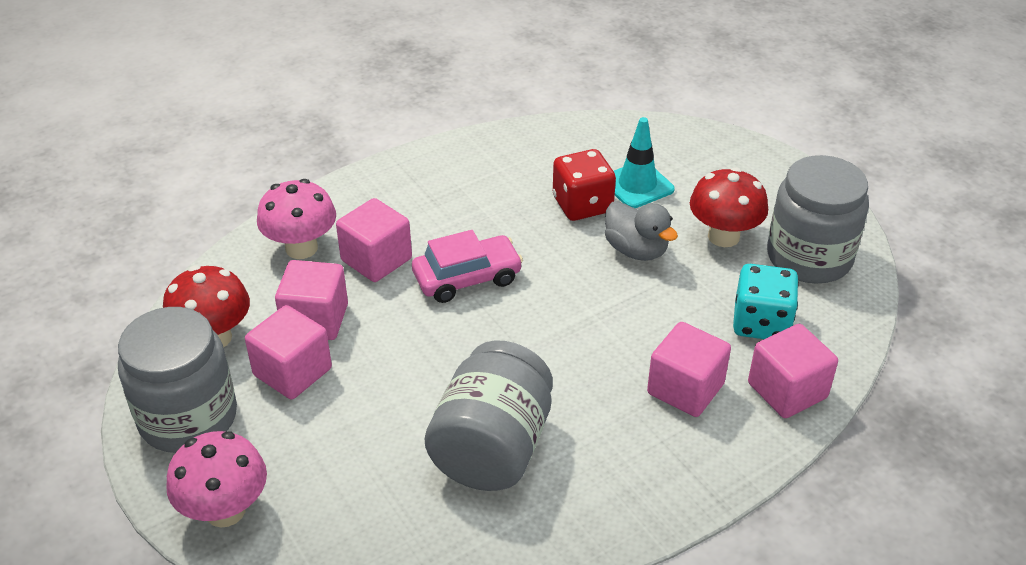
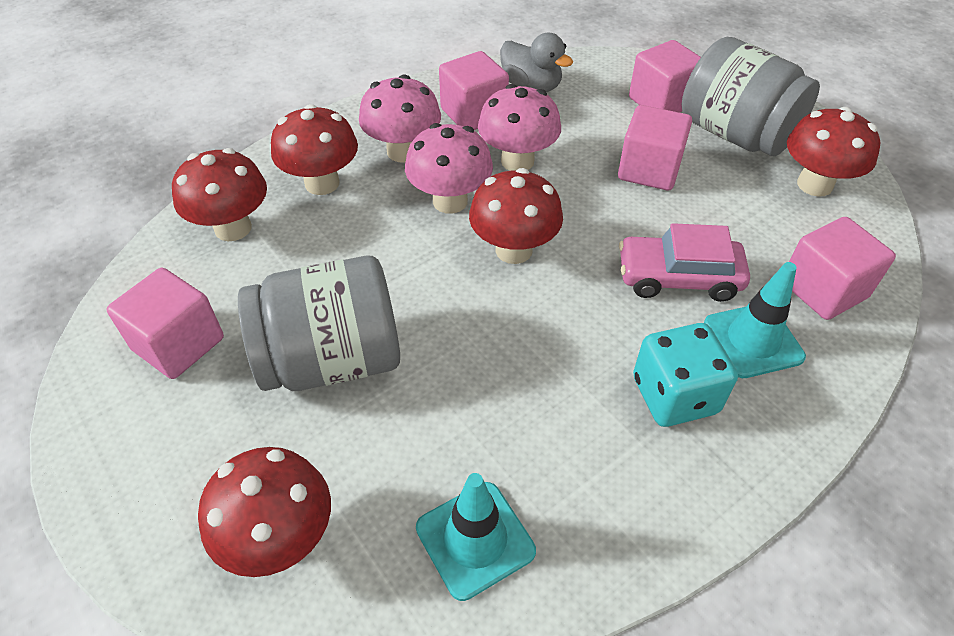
grey jar: [118,307,237,453] [425,340,553,491] [767,155,869,284] = 3 -> [238,255,400,391] [682,37,820,156] = 2
pink mushroom: [166,431,267,528] [257,179,336,259] = 2 -> [359,75,441,163] [405,123,493,214] [478,84,561,171] = 3
red dice: [553,149,616,221] = 1 -> none = 0
red mushroom: [163,265,250,348] [690,167,768,247] = 2 -> [172,148,267,241] [198,447,331,577] [271,104,358,195] [469,168,563,264] [787,107,881,197] = 5
turquoise traffic cone: [614,117,675,208] = 1 -> [416,473,536,601] [704,262,806,378] = 2

